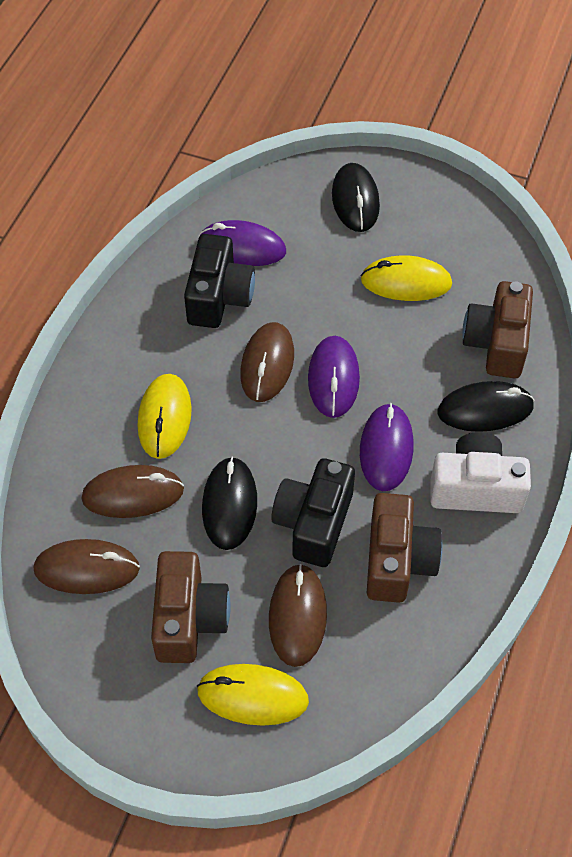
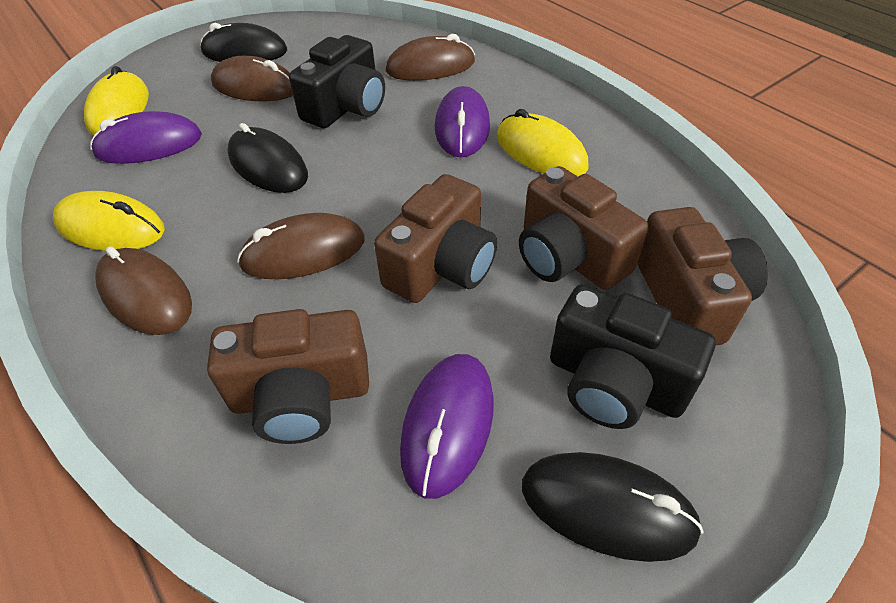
brown camera: [151,551,230,663] [367,493,442,603] [462,281,533,378] = 3 -> [207,309,369,444] [374,174,497,303] [519,166,649,290] [637,207,768,345] = 4
white camera: [430,432,531,513] = 1 -> none = 0

